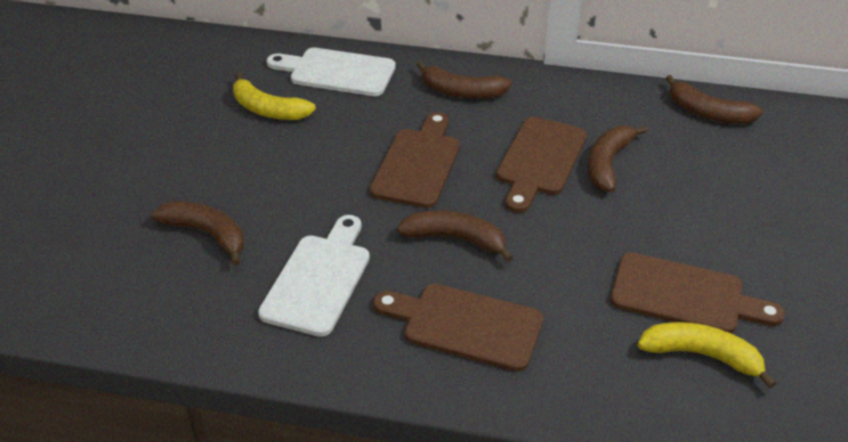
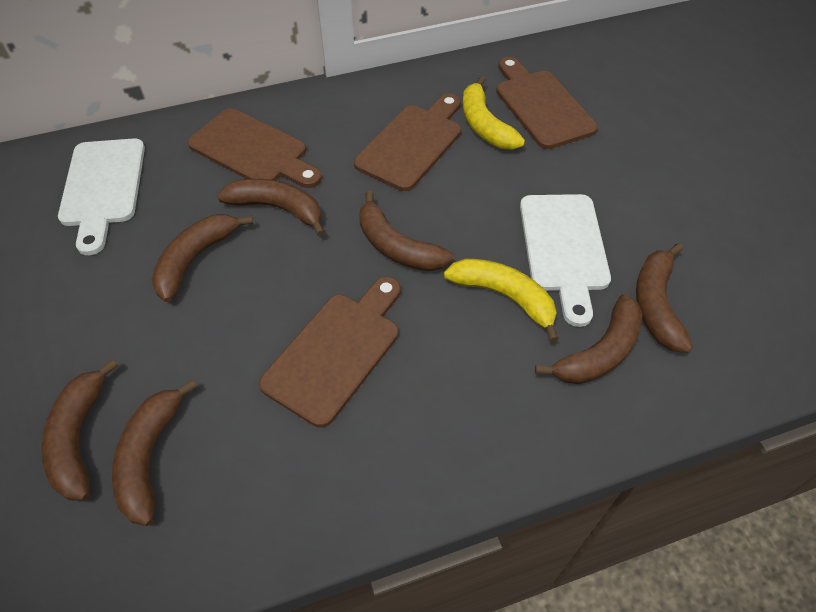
brown banana: [151,201,244,266] [397,210,513,262] [416,61,512,99] [588,125,648,192] [666,75,763,124] = 5 -> [41,359,118,500] [112,380,197,526] [151,214,253,302] [217,179,325,237] [359,191,453,271] [535,294,643,384] [636,243,693,353] = 7

